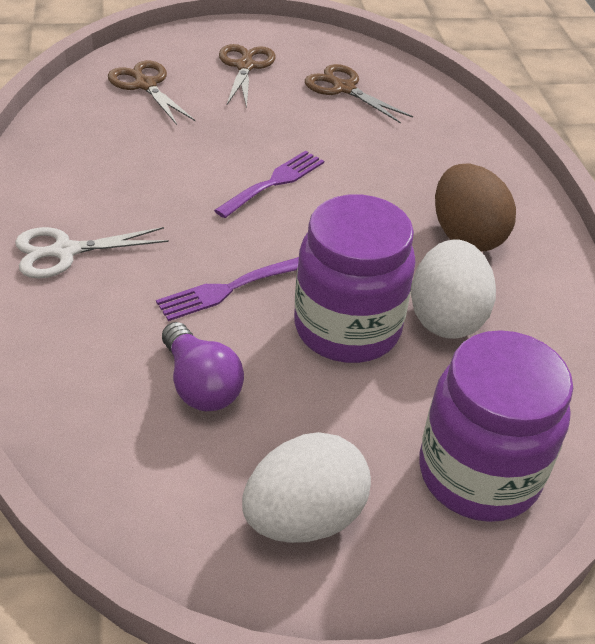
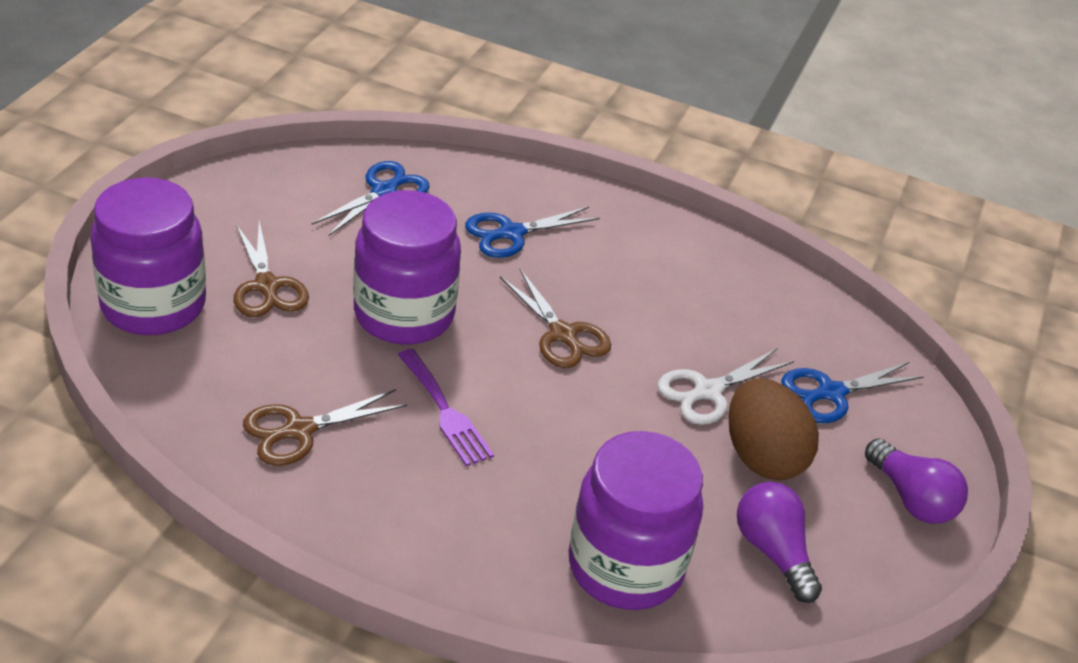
blue scissors: none = 0 -> [312,161,429,236] [465,207,600,258] [781,362,924,423] = 3
purple fork: [156,257,299,321] [214,151,324,218] = 2 -> [398,349,494,466] = 1
purple jar: [294,194,416,363] [419,330,573,522] = 2 -> [90,177,206,335] [353,190,461,345] [569,431,703,610] = 3
purple light bulb: [162,322,244,411] = 1 -> [737,482,822,603] [865,438,968,524] = 2
white egg: [242,432,371,543] [411,239,496,339] = 2 -> none = 0

